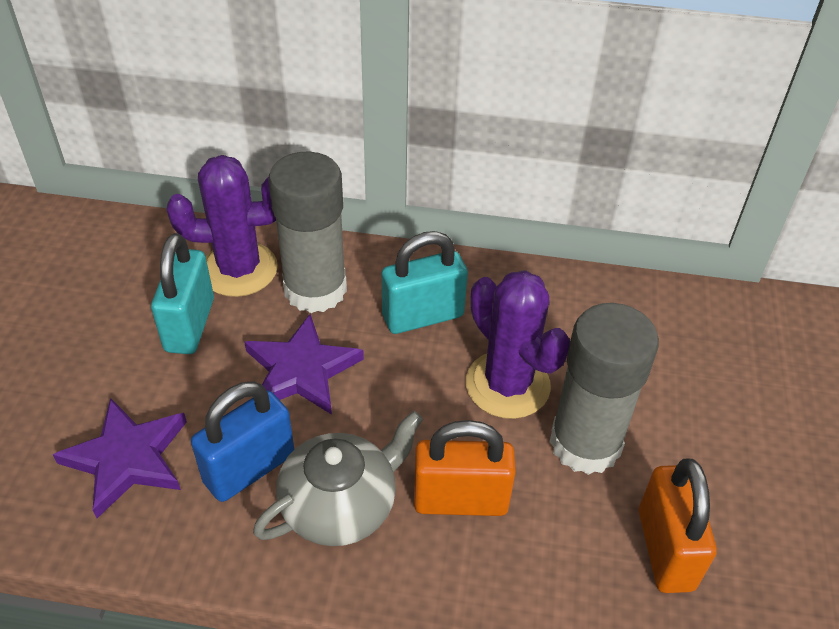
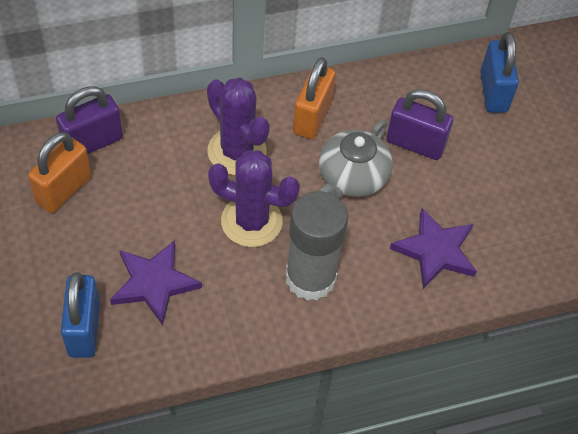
blue padlock: [191,382,294,502] = 1 -> [61,272,100,358] [480,32,519,113] = 2
grey glue stick: [268,152,347,313] [550,303,659,475] = 2 -> [286,191,348,301] = 1
purple padlock: none = 0 -> [56,86,123,154] [386,89,453,160] = 2
turquoise padlock: [151,233,214,354] [382,231,468,334] = 2 -> none = 0

